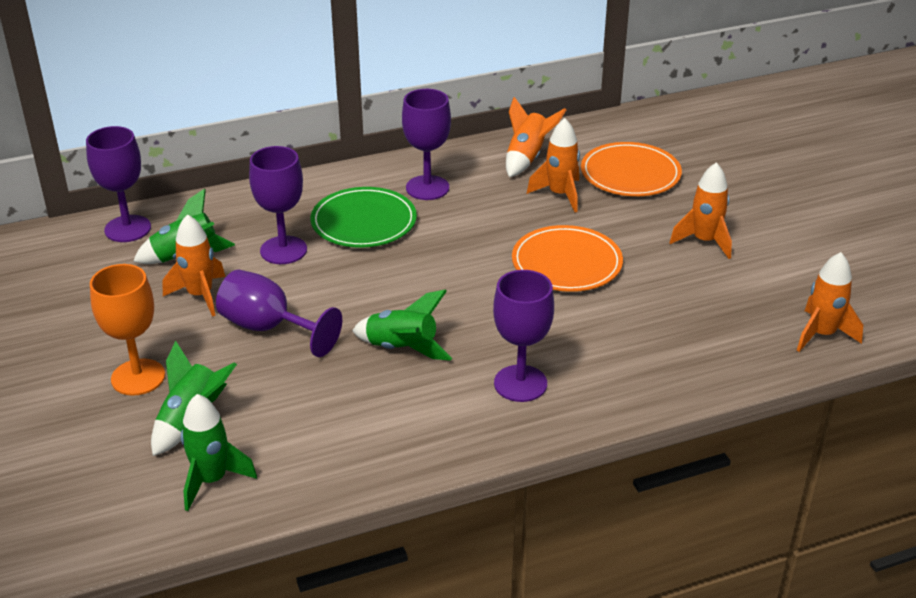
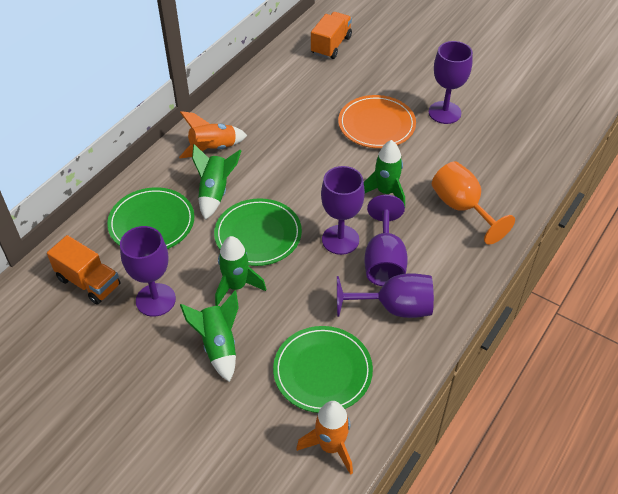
green plate: [311,187,417,248] = 1 -> [107,187,195,249] [214,198,302,266] [273,326,373,413] = 3
orange plate: [512,225,623,292] [581,142,682,196] = 2 -> [338,95,416,148] = 1
orange rocket: [163,214,225,317] [506,97,566,177] [527,118,580,212] [669,162,732,259] [796,252,863,352] = 5 -> [179,111,247,158] [296,401,353,475] = 2
orange truck: none = 0 -> [47,235,120,305] [311,12,352,59] = 2

